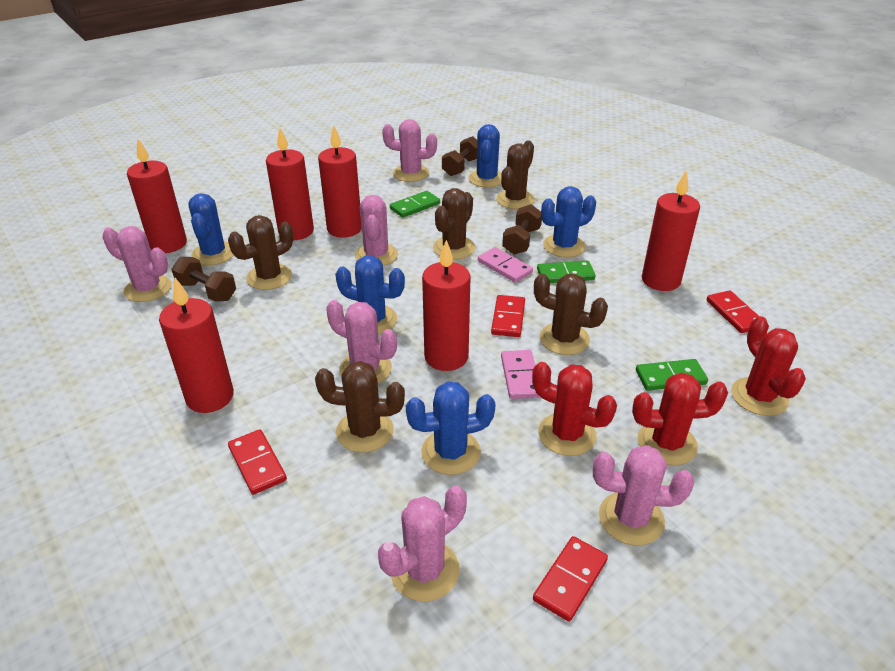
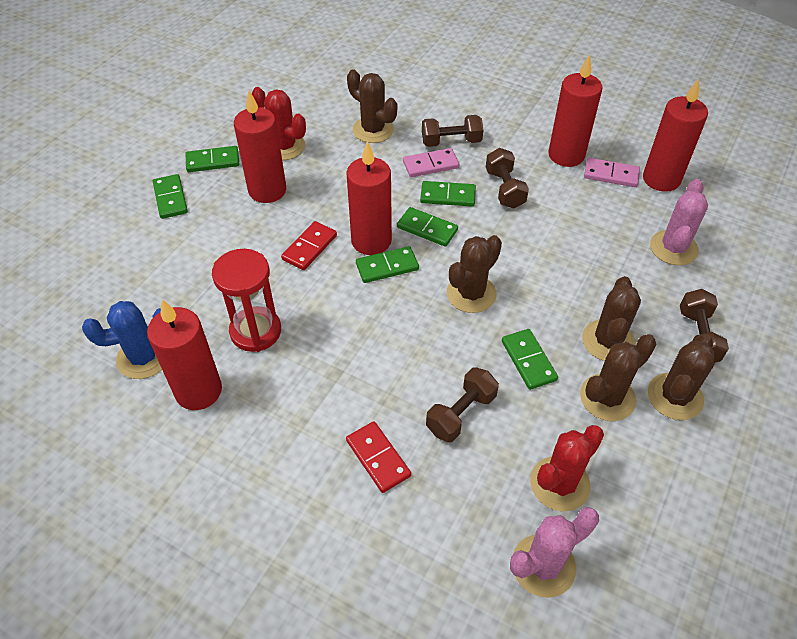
blue cactus: [189,193,234,265] [335,256,405,334] [406,381,496,475] [469,124,502,188] [541,186,596,258] = 5 -> [82,301,162,379] = 1
brown dumbbell: [172,257,236,302] [442,136,477,176] [502,204,542,255] = 3 -> [422,115,483,147] [426,367,499,442] [486,148,529,208] [680,289,729,363] = 4
green domino: [390,191,440,218] [537,261,596,283] [636,359,708,391] = 3 -> [153,174,188,219] [186,146,239,172] [356,246,419,283] [397,207,458,247] [420,181,476,207] [502,329,558,390] = 6
pink cactus: [102,226,171,302] [326,300,397,383] [355,195,398,266] [378,486,467,602] [382,119,437,182] [593,445,694,545] = 6 -> [510,507,599,598] [650,179,708,265] = 2
red cactus: [532,362,617,456] [632,373,728,466] [731,316,806,416] = 3 -> [252,87,306,160] [530,425,604,511] = 2
red candle: [127,139,187,253] [159,278,234,413] [266,128,314,240] [318,125,362,238] [422,240,471,371] [642,170,700,291] = 6 -> [147,299,222,410] [234,91,286,203] [346,141,392,255] [548,54,602,167] [643,79,708,192] = 5
red domino: [228,429,287,495] [491,295,525,337] [533,536,608,622] [706,290,759,333] = 4 -> [281,221,337,270] [346,421,411,493] = 2
red hourglass: none = 0 -> [212,249,281,352] = 1

